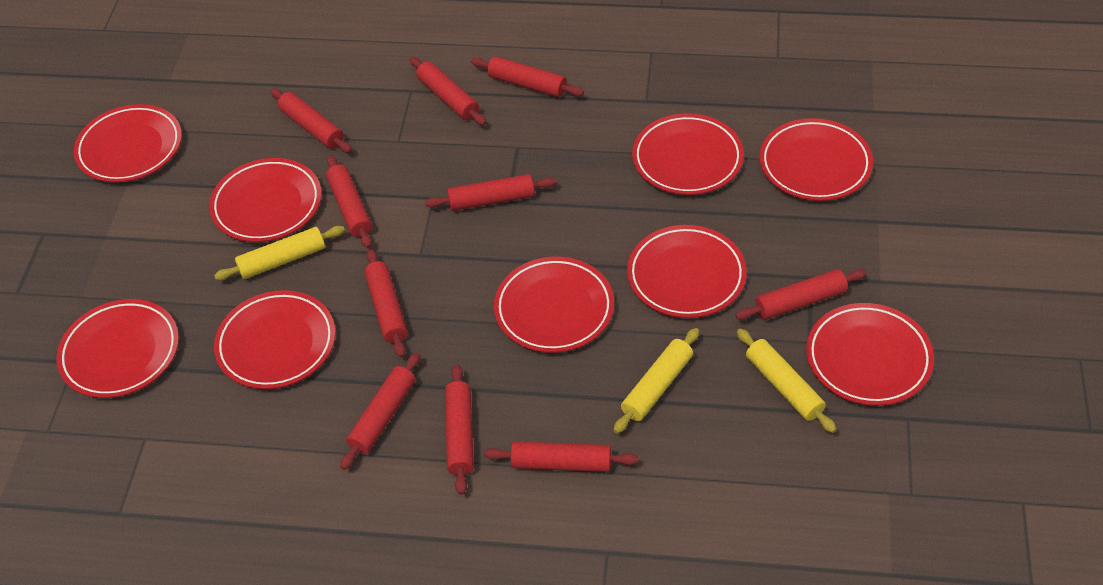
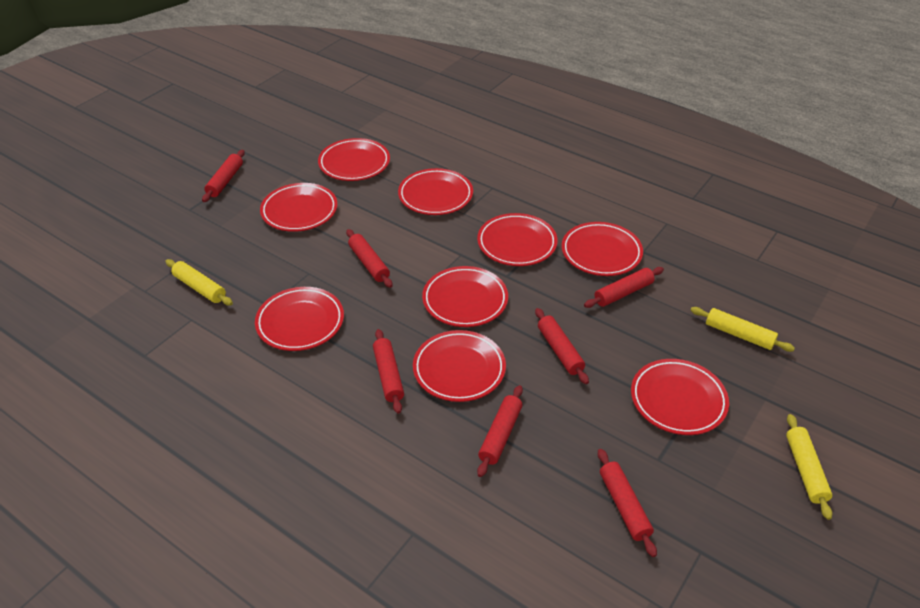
red rolling pin: [270,88,352,153] [326,155,372,248] [340,352,420,470] [364,249,408,357] [410,57,486,125] [425,174,557,211] [445,365,474,495] [471,56,584,97] [484,441,639,472] [735,269,866,320] = 10 -> [202,150,245,202] [346,229,392,288] [373,329,404,414] [477,385,523,477] [535,308,589,384] [584,267,664,308] [598,449,657,557] = 7

